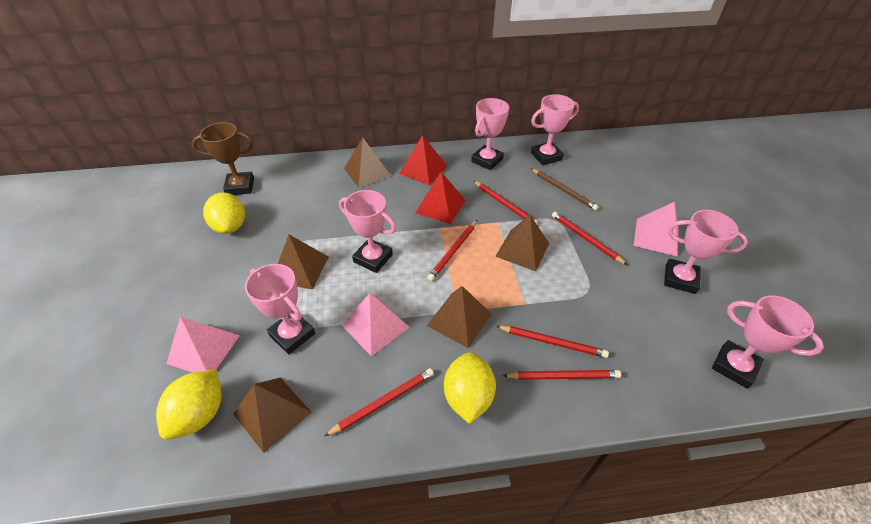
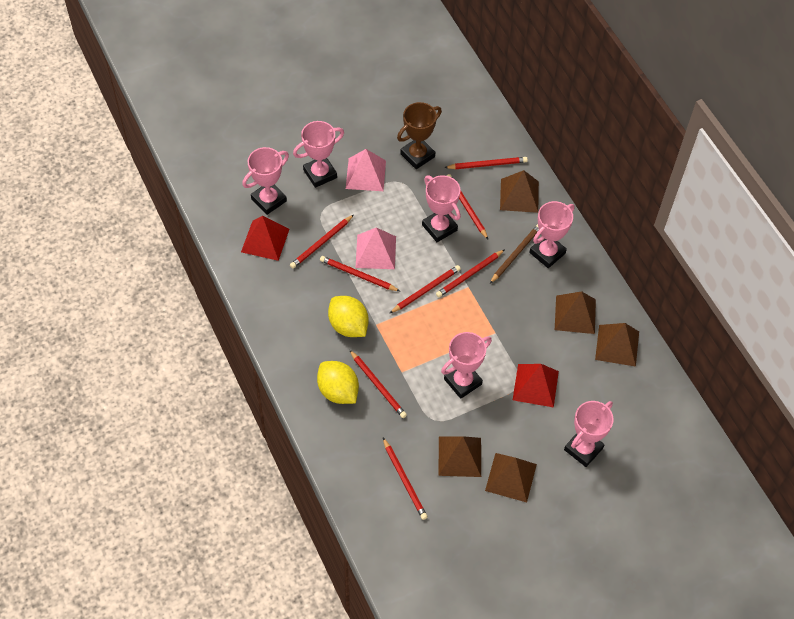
pink pyramid: [166,317,240,373] [342,293,410,356] [634,202,679,256] = 3 -> [346,149,386,191] [355,227,396,269] = 2
red pencil: [324,368,434,437] [427,220,477,281] [474,181,537,224] [496,326,609,358] [503,370,621,380] [552,212,627,265] = 6 -> [290,215,354,269] [320,256,400,291] [350,350,407,418] [383,438,428,520] [390,265,461,313] [436,249,505,298] [444,157,528,169] [447,174,488,239] = 8
yellow lemon: [156,369,222,439] [203,192,245,234] [444,352,496,424] = 3 -> [317,361,359,404] [328,296,369,337] = 2

